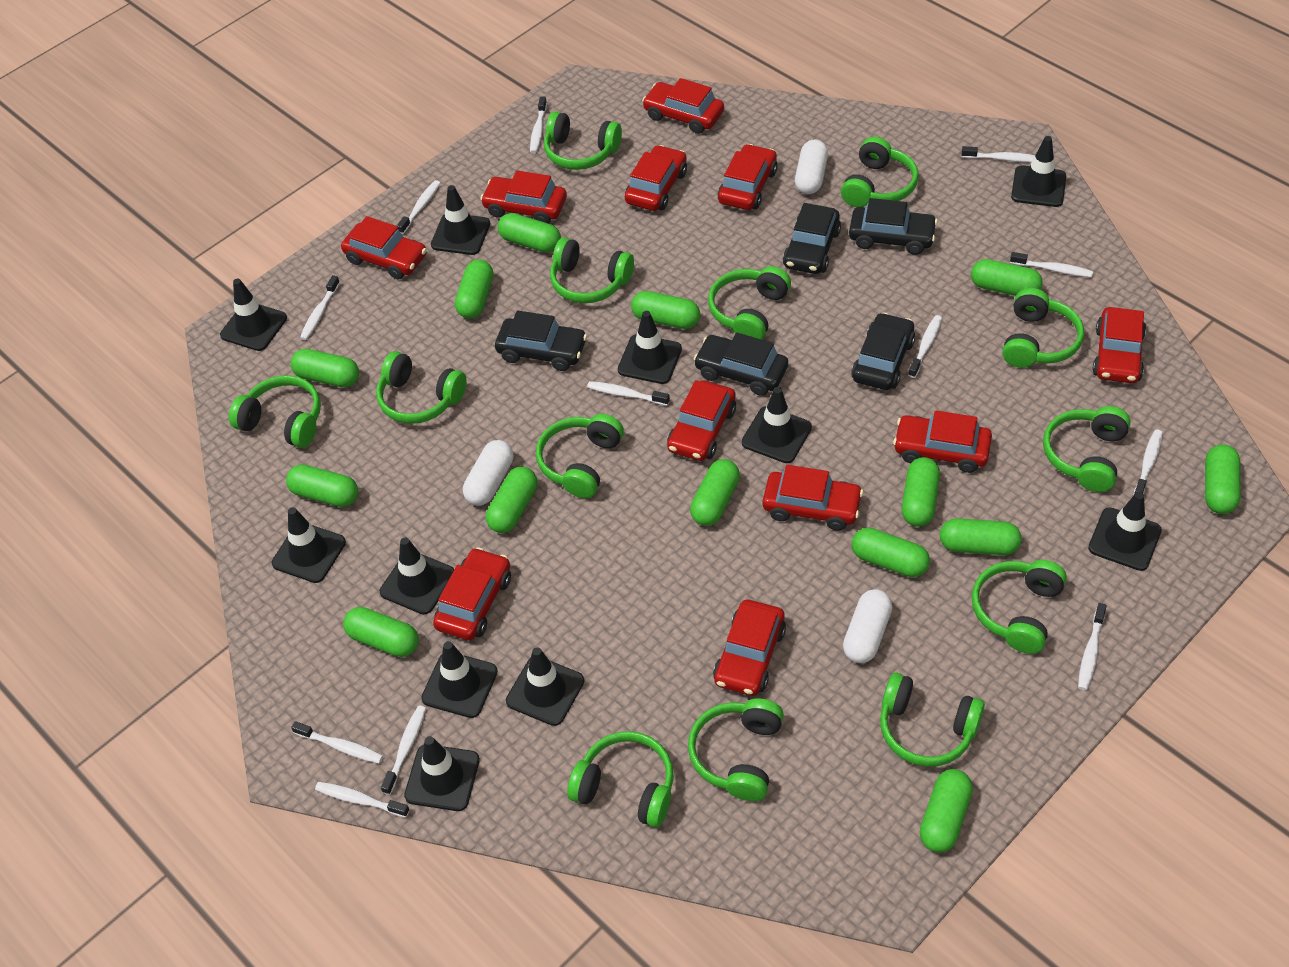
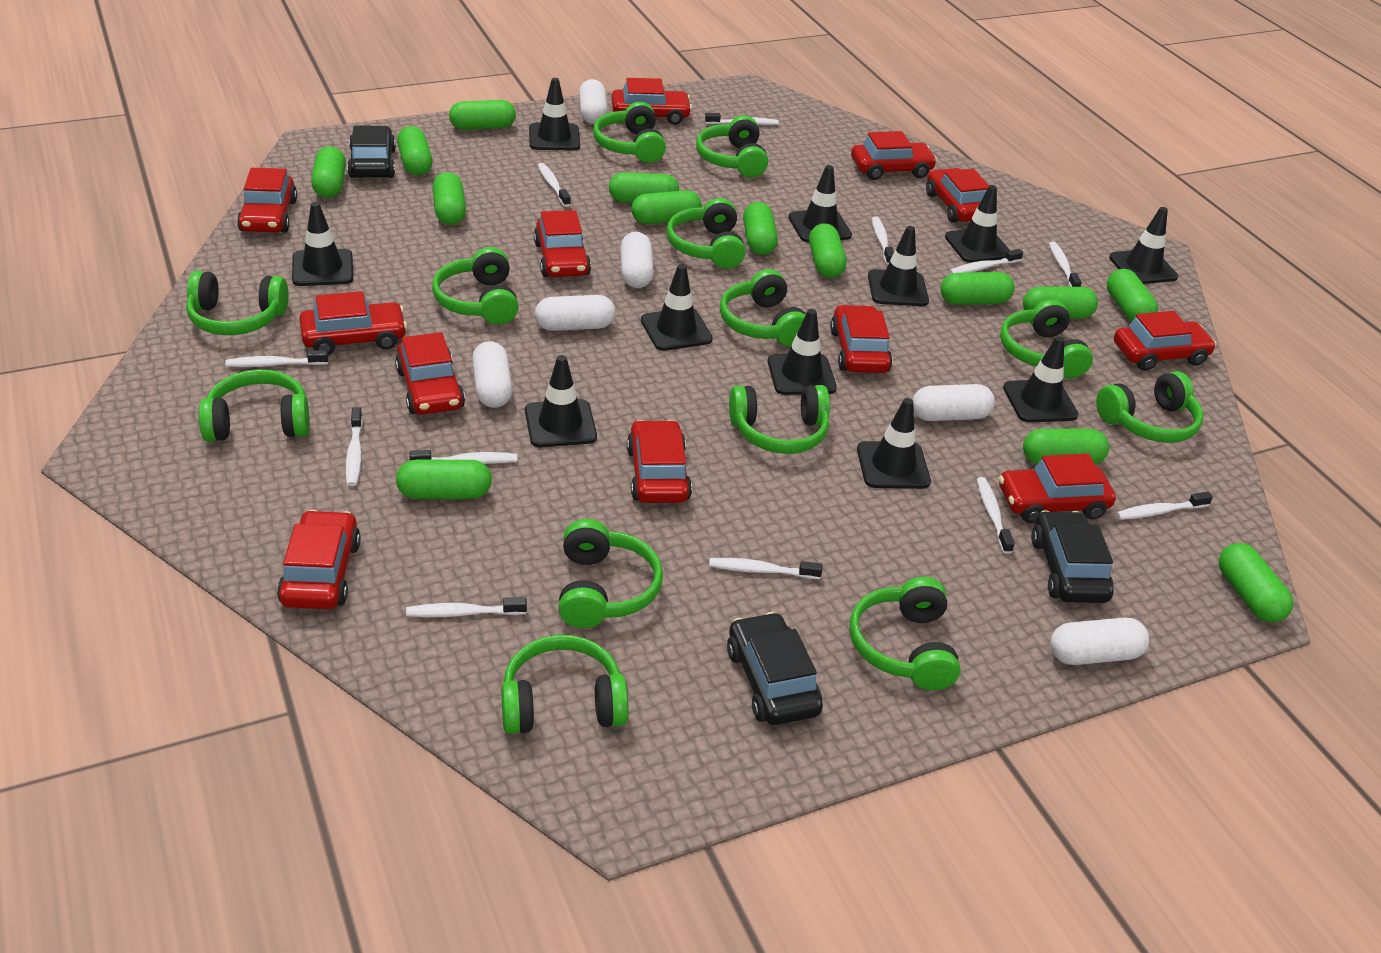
black car: [495,310,587,371] [694,333,788,396] [783,203,841,274] [849,198,938,255] [851,312,915,390] = 5 -> [347,126,396,178] [727,612,823,725] [1031,510,1114,603] = 3
red car: [341,216,427,280] [433,547,511,640] [480,170,567,224] [625,145,687,211] [642,78,724,134] [667,380,736,461] [713,600,786,696] [718,144,778,210] [763,465,863,530] [893,410,992,473] [1092,307,1146,384] = 11 -> [237,168,297,233] [277,510,361,609] [299,291,407,355] [395,332,465,415] [534,210,591,277] [611,78,692,125] [627,420,692,503] [830,305,892,373] [851,131,937,180] [926,168,989,223] [999,454,1116,523] [1114,311,1216,371] = 12
white capsule: [463,440,513,506] [795,140,828,194] [843,589,892,663] = 3 -> [472,341,513,408] [535,295,615,331] [579,79,608,124] [620,232,654,288] [913,384,995,421] [1051,618,1149,665] = 6

